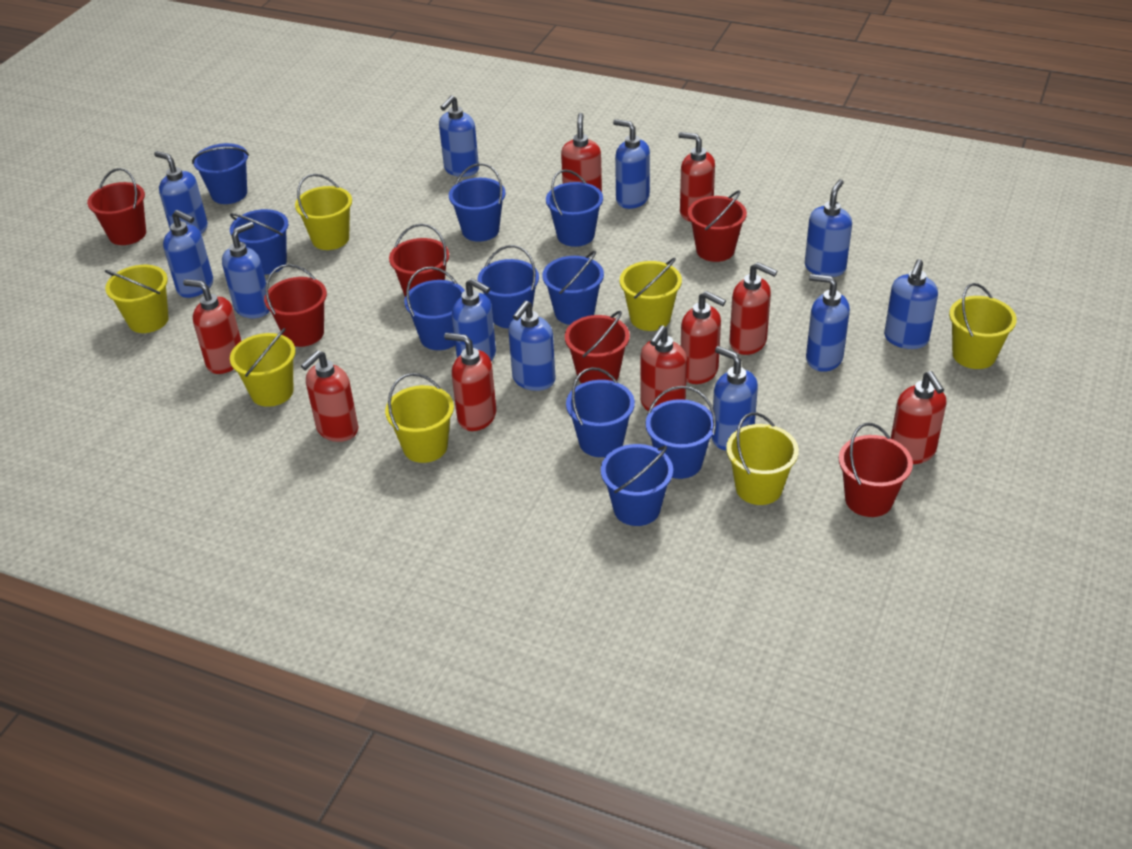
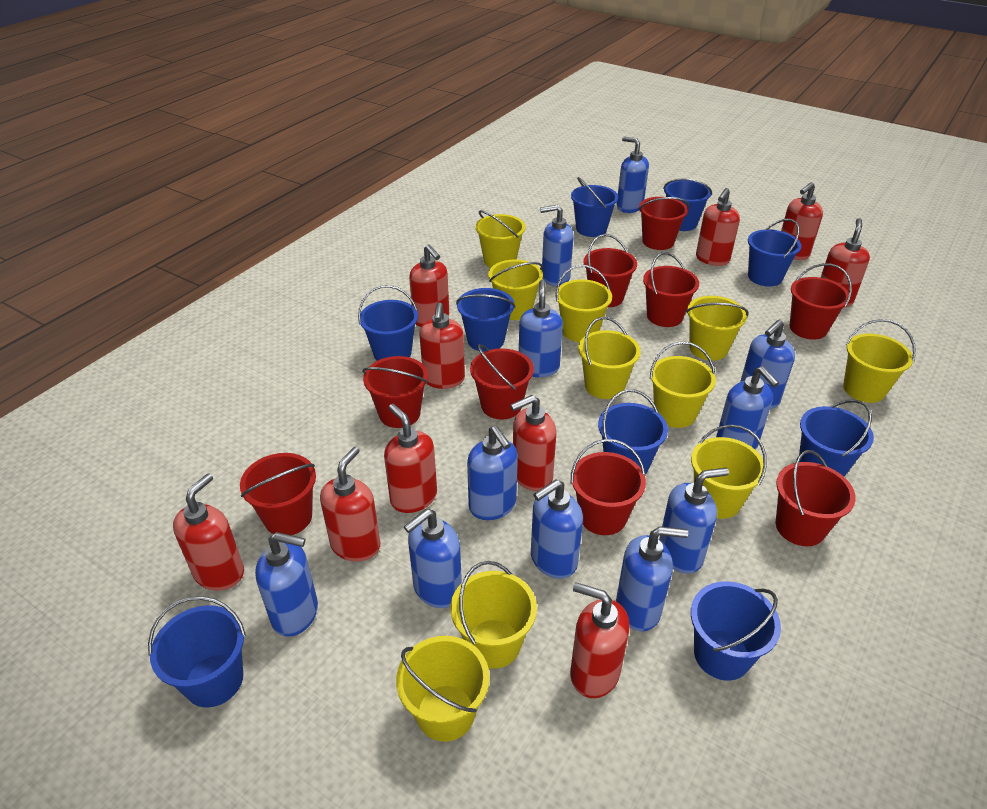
blue bucket: [192,143,249,204] [230,209,288,275] [404,266,465,350] [449,163,505,242] [477,245,539,329] [542,251,604,325] [546,169,603,247] [566,367,635,457] [601,444,673,526] [646,386,716,479] = 10 -> [148,596,246,708] [358,285,418,361] [456,288,516,352] [571,177,618,237] [598,389,668,474] [663,178,712,231] [691,582,781,681] [748,218,801,287] [799,399,874,476] = 9
red bucket: [87,168,146,245] [264,264,327,347] [389,224,449,296] [565,311,630,383] [688,190,747,262] [839,423,913,517] = 6 -> [240,453,316,535] [362,356,428,428] [470,344,534,420] [571,439,646,535] [583,234,637,307] [639,197,689,250] [643,252,699,327] [776,450,856,546] [789,263,852,340] = 9
red soap dispenser: [183,279,241,374] [301,350,358,442] [444,333,496,431] [561,113,602,192] [641,325,687,411] [678,132,715,222] [681,291,726,384] [730,262,777,355] [891,371,946,464] = 9 -> [173,473,244,591] [320,447,380,562] [384,404,437,513] [409,244,449,327] [419,302,465,389] [510,395,556,491] [570,582,630,698] [696,188,740,266] [781,182,823,260] [821,218,870,308] = 10
yellow bucket: [105,265,169,333] [230,328,295,407] [295,174,352,250] [385,373,454,463] [620,258,682,331] [726,412,799,505] [949,283,1017,369] = 7 -> [396,636,490,742] [451,561,537,669] [475,210,526,268] [488,259,543,320] [555,265,612,342] [578,317,641,399] [650,342,716,428] [686,296,749,361] [691,425,767,519] [843,319,916,403] = 10

